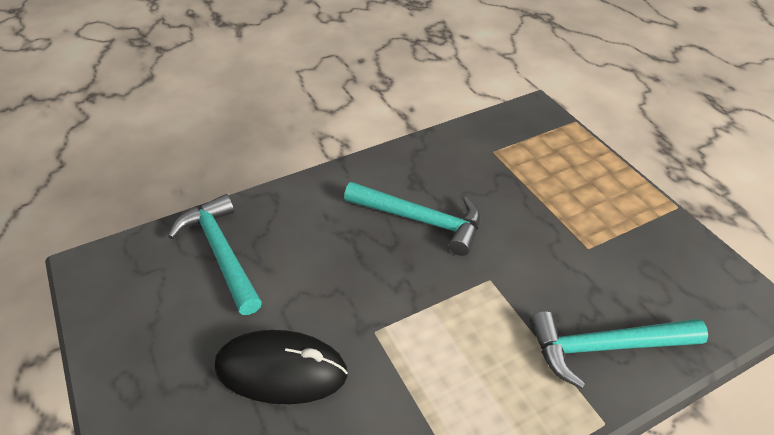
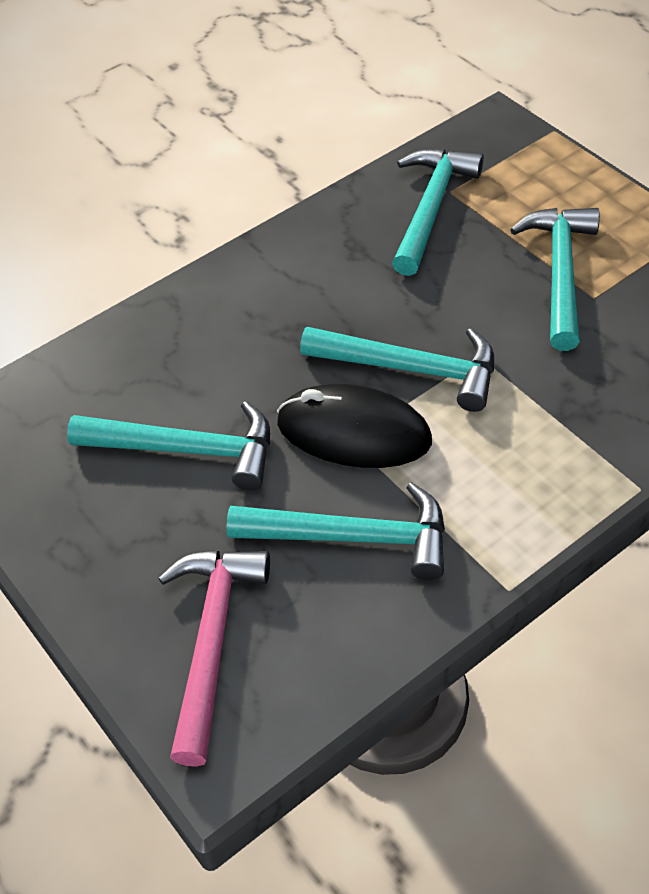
pink hammer: none = 0 -> [158,551,270,767] = 1
turquoise hammer: [168,194,262,315] [344,182,481,256] [530,311,708,389] = 3 -> [67,401,270,490] [227,482,445,580] [300,327,494,412] [392,148,484,276] [510,208,600,351] = 5

